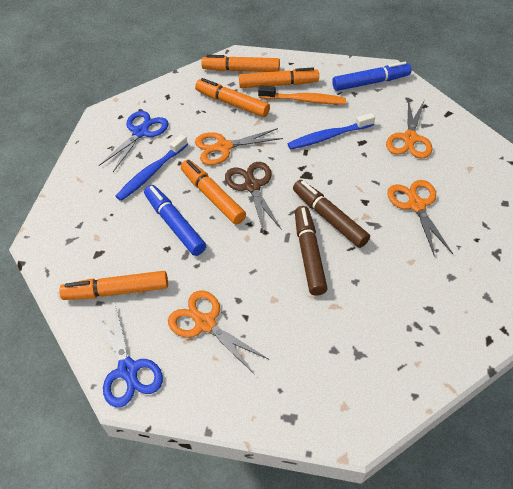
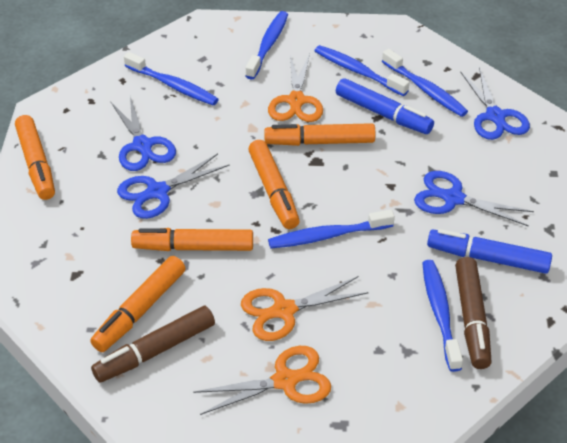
blue scissors: [96,305,163,407] [99,111,168,172] = 2 -> [111,97,176,171] [117,153,230,219] [414,171,534,227] [460,67,530,140] = 4
blue toothbrush: [115,134,188,201] [287,113,375,150] = 2 -> [124,52,219,105] [246,11,288,80] [268,209,395,248] [315,45,410,96] [382,49,468,117] [422,260,463,372] = 6
brown scissors: [225,162,282,234] = 1 -> none = 0
orange scissors: [168,291,268,375] [195,128,283,165] [386,99,433,159] [387,180,453,257] = 4 -> [193,346,331,415] [241,276,368,341] [268,54,323,122] = 3
orange toothbrush: [258,85,346,104] = 1 -> none = 0

